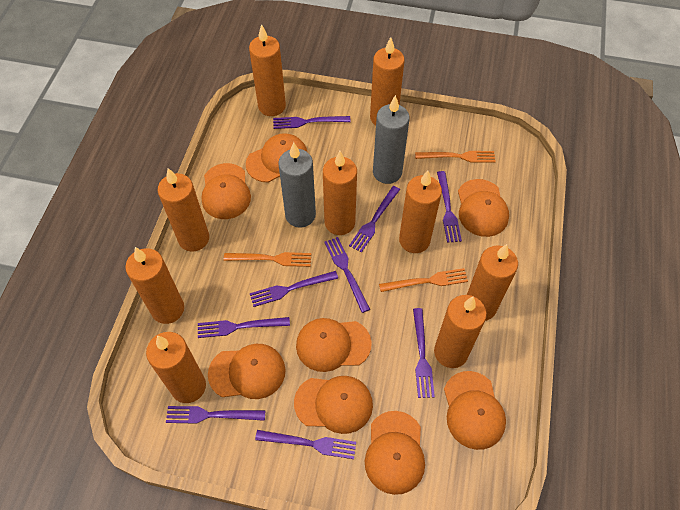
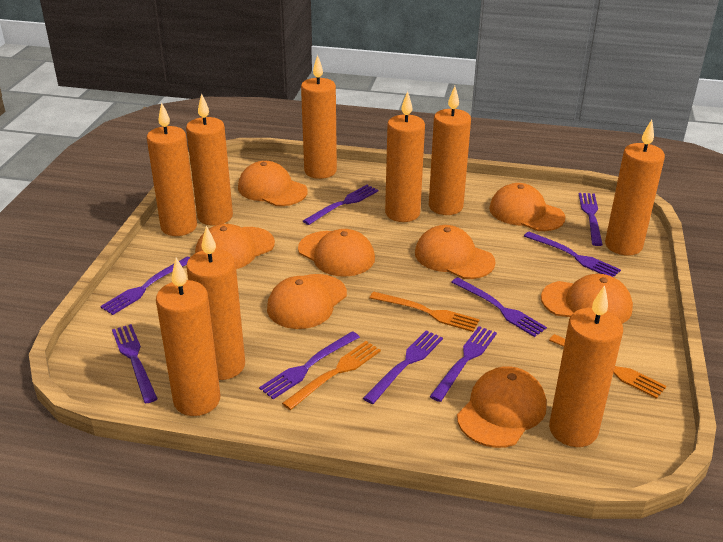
grey candle: [278,142,316,228] [373,95,410,184] = 2 -> none = 0

